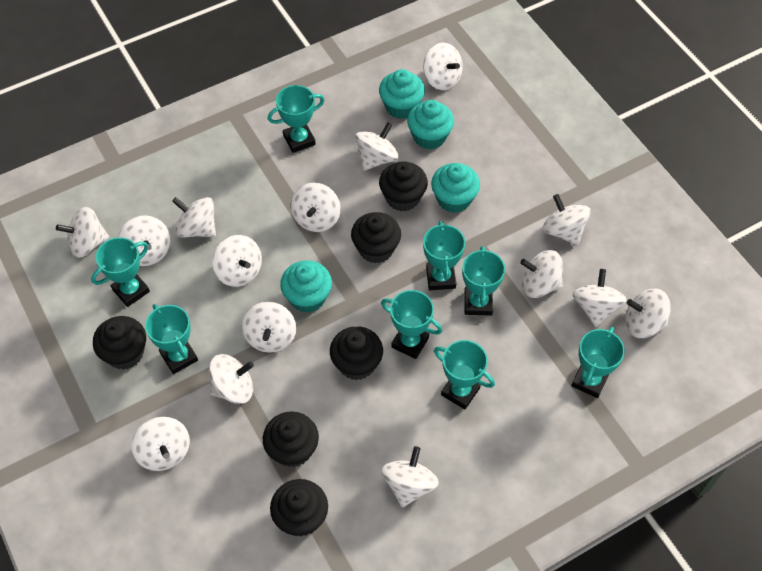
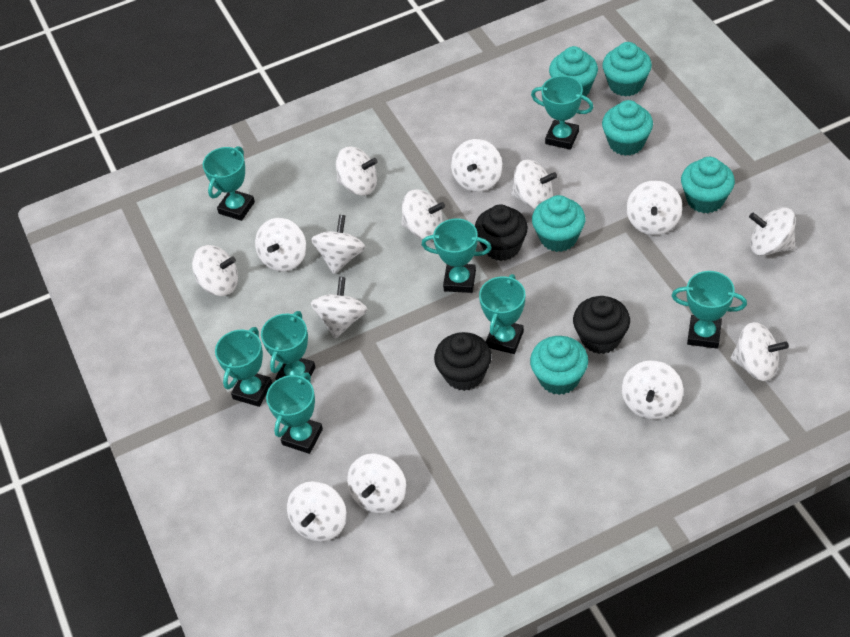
black cupcake: [93,316,146,370] [263,411,319,467] [270,479,328,537] [330,326,383,380] [351,212,401,263] [379,162,428,212] = 6 -> [434,332,492,391] [475,204,528,261] [573,296,630,354] = 3
turquoise cupcake: [280,260,332,313] [379,69,425,119] [407,100,454,149] [431,163,480,213] = 4 -> [530,336,588,395] [532,195,585,252] [549,46,598,96] [602,42,652,97] [602,100,653,156] [681,157,735,213] = 6
white spinning top: [56,207,109,258] [118,215,170,266] [131,417,190,471] [172,197,216,238] [209,354,254,404] [213,235,262,287] [242,302,296,353] [291,183,341,232] [355,122,399,170] [381,446,439,507] [423,43,463,90] [520,250,563,298] [542,194,591,245] [572,269,627,327] [625,289,671,338] = 15 -> [192,245,238,296] [255,218,306,272] [287,481,346,542] [311,214,365,274] [311,277,367,339] [336,146,378,196] [347,453,406,514] [401,189,445,240] [451,139,502,192] [511,159,557,210] [622,360,683,419] [626,180,682,235] [730,322,789,381] [749,207,795,256] = 14

